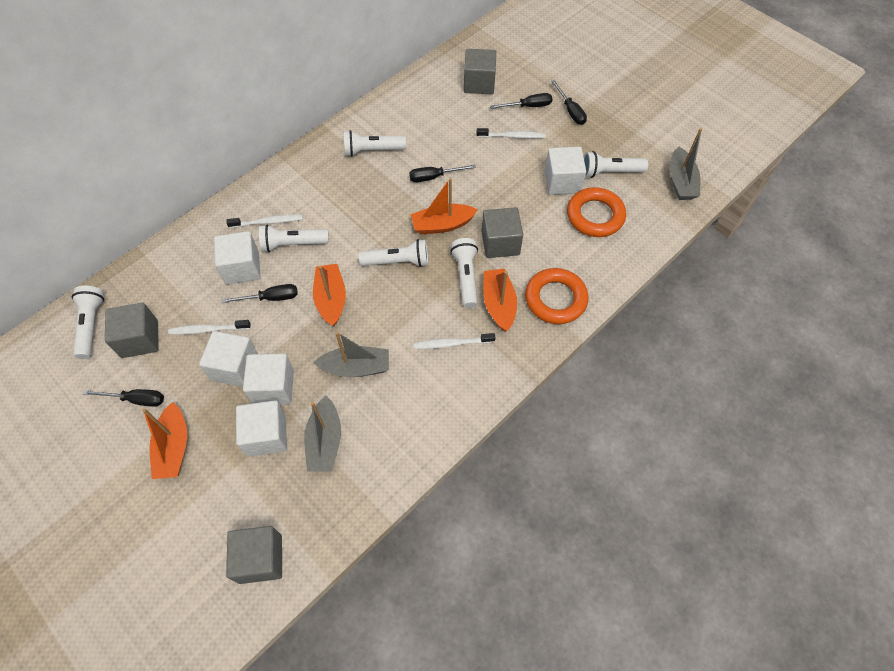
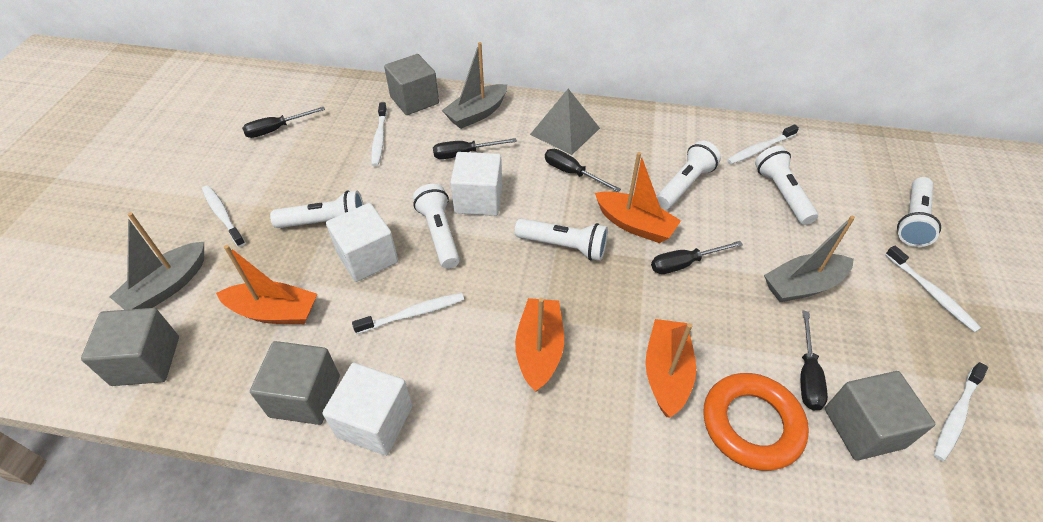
grey pyramid: none = 0 -> [530,89,600,155] = 1
orange ring: [525,268,588,324] [567,187,626,237] = 2 -> [704,373,809,471] = 1
white cube: [199,331,258,387] [214,231,261,284] [236,400,287,457] [243,353,294,405] [544,147,586,195] = 5 -> [323,363,412,456] [326,203,398,282] [450,152,502,216] = 3
white toothbrush: [168,320,251,335] [226,214,303,228] [413,333,496,349] [477,128,545,139] = 4 -> [202,185,245,247] [352,293,464,334] [371,102,387,167] [727,124,799,164] [885,246,981,332] [934,362,988,461] = 6

